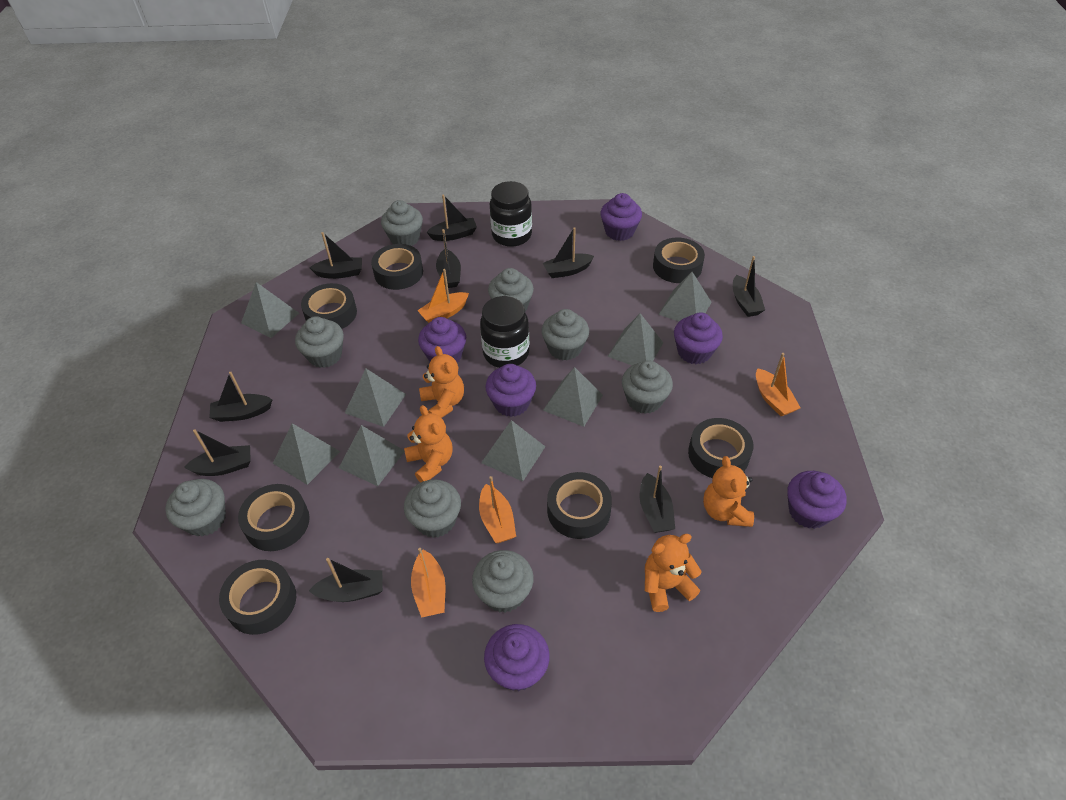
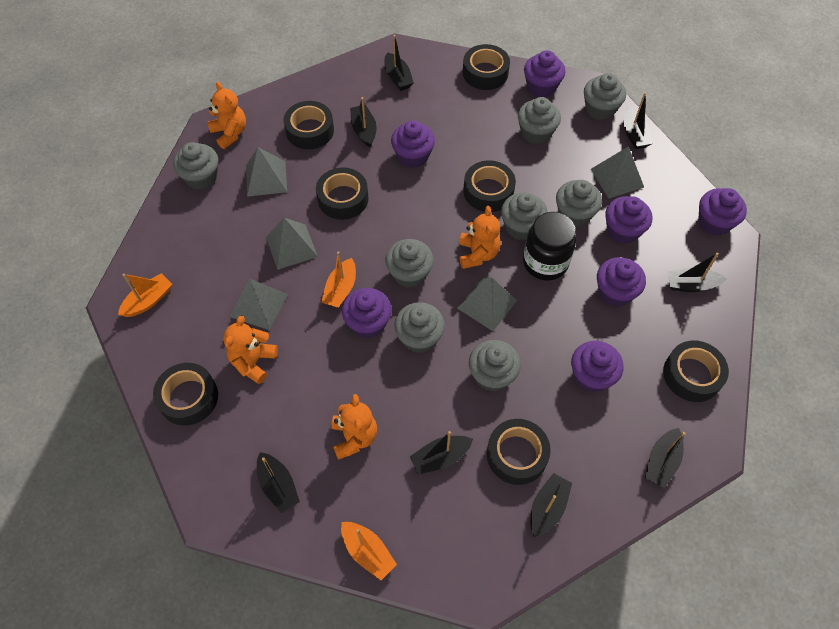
black boat: [184,429,251,476] [209,372,273,422] [309,232,362,279] [309,558,383,602] [426,194,477,241] [436,229,461,288] [543,227,594,278] [640,465,675,533] [733,256,765,317] = 9 -> [257,452,300,513] [350,97,377,147] [384,35,414,91] [410,431,473,475] [530,473,572,537] [623,92,653,149] [645,428,686,488] [667,253,727,292] = 8
black jar: [480,296,529,368] [490,181,532,247] = 2 -> [523,212,576,281] = 1
grey pyramid: [241,282,299,338] [273,423,340,485] [339,425,405,486] [345,369,406,427] [481,420,545,482] [543,367,603,427] [607,313,663,365] [658,272,712,321] = 8 -> [230,279,288,330] [246,147,287,197] [266,218,318,270] [457,277,517,331] [591,146,644,198] = 5
orange boat: [411,548,445,618] [417,269,469,323] [479,476,516,543] [756,353,801,416] = 4 -> [118,273,172,317] [321,251,356,308] [341,522,397,580] = 3
purple cupcake: [418,317,466,362] [484,624,550,691] [485,364,536,417] [600,193,642,241] [674,312,723,364] [787,471,847,529] = 6 -> [342,288,392,338] [391,120,435,168] [524,50,566,97] [571,341,623,392] [597,257,646,307] [605,196,652,244] [699,188,747,236] = 7

